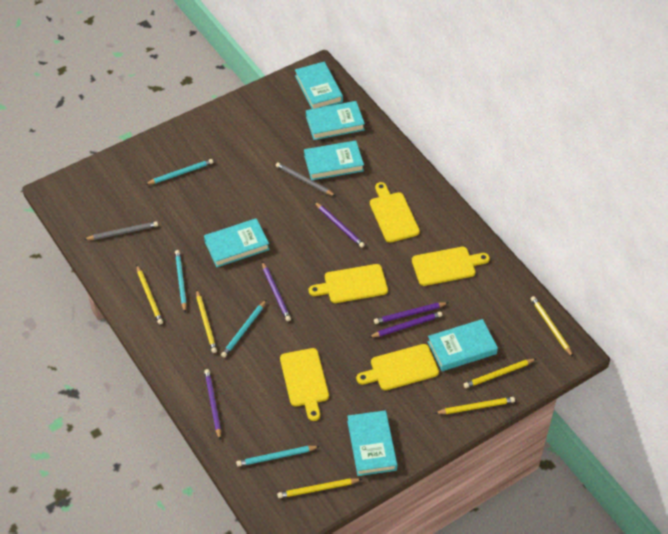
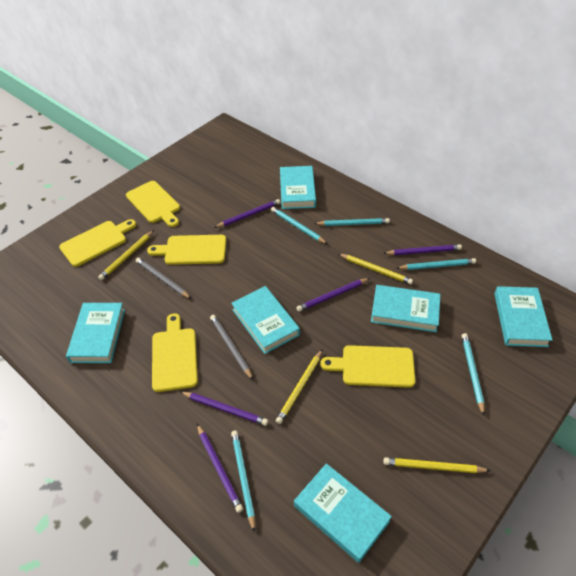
turquoise pencil: [146,159,213,184] [175,250,187,312] [221,300,266,358] [236,446,320,467] = 4 -> [231,430,255,533] [271,207,327,244] [314,218,390,226] [397,258,476,270] [462,333,484,416] = 5
yellow pencil: [137,265,163,324] [196,289,217,353] [277,478,362,498] [435,397,515,414] [464,359,536,388] [530,296,573,357] = 6 -> [98,230,154,280] [276,349,323,424] [339,254,413,284] [383,457,491,473] = 4

